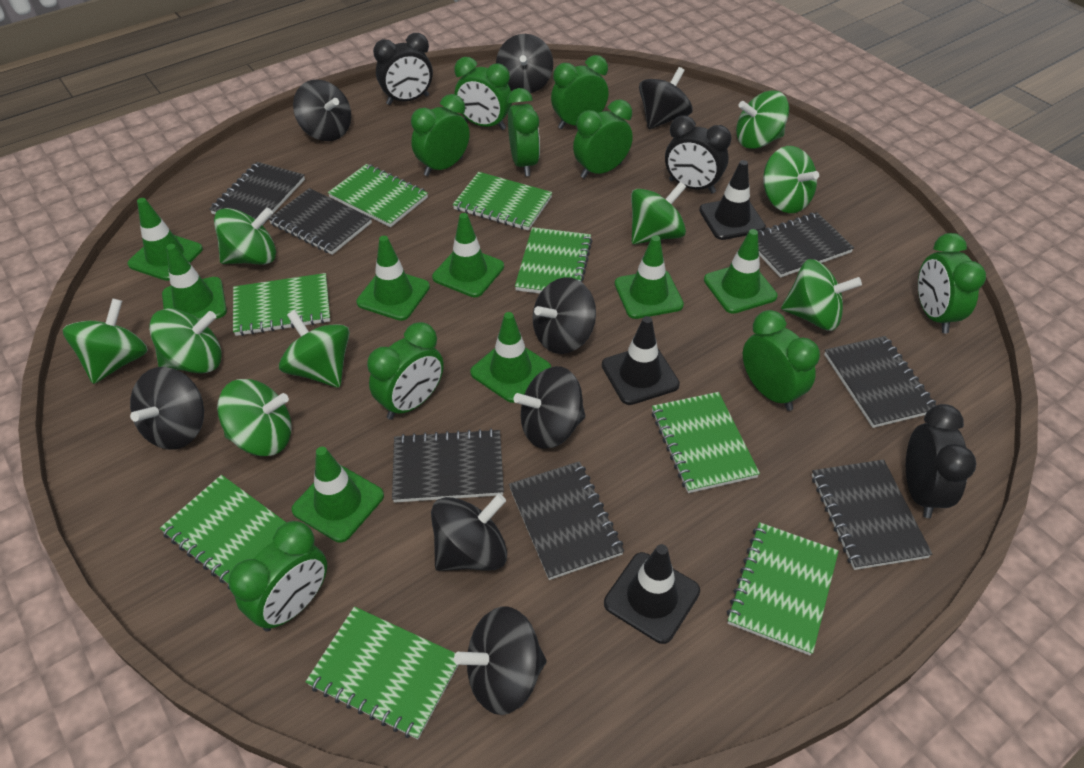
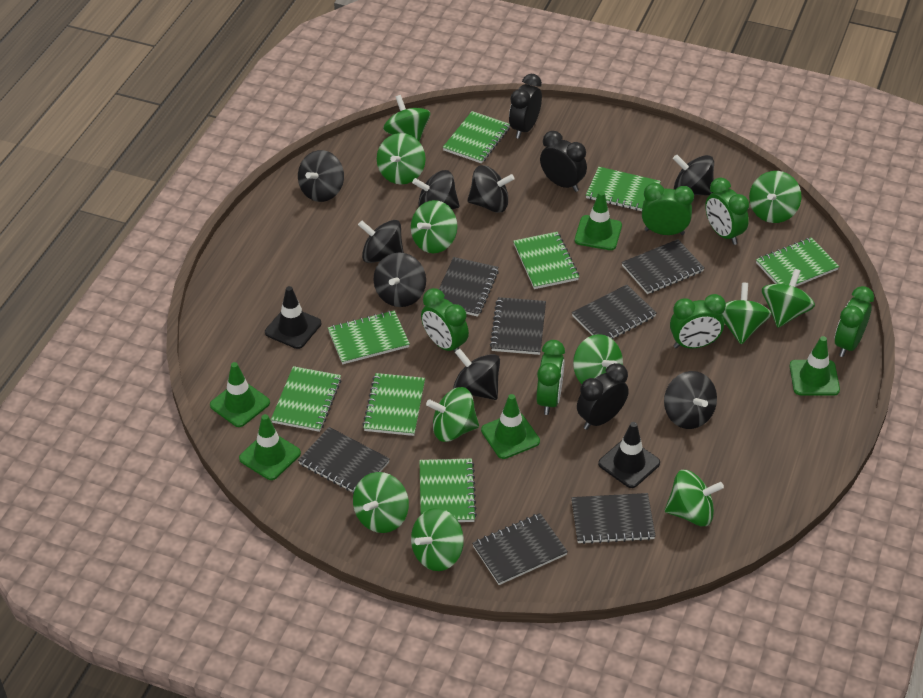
black traffic cone: [602,316,680,405] [604,544,700,644] [699,160,766,240] = 3 -> [265,286,321,349] [598,422,660,488] = 2
green clock: [228,521,327,632] [367,322,444,420] [411,94,470,176] [454,57,512,130] [507,88,540,176] [551,55,609,129] [573,100,633,179] [743,310,820,411] [918,233,986,333] = 9 -> [421,288,469,356] [536,340,565,415] [642,183,694,235] [670,294,726,349] [705,178,749,245] [834,286,874,357] = 6
green spinning top: [63,299,148,384] [149,308,222,374] [214,207,276,265] [217,379,292,456] [279,310,350,388] [631,182,686,244] [736,91,789,149] [763,146,819,213] [781,259,862,331] = 9 -> [353,472,409,533] [377,133,426,185] [383,95,430,142] [411,200,458,253] [411,508,464,571] [426,387,479,442] [573,334,623,384] [665,470,724,526] [722,283,771,344] [749,171,801,223] [762,269,815,328] = 11
green traffic cone: [127,198,203,281] [162,244,227,320] [291,447,384,542] [356,236,430,321] [432,213,504,297] [470,312,551,403] [615,235,684,319] [704,229,778,314] = 8 -> [210,362,270,427] [239,414,301,480] [481,394,540,459] [575,191,622,250] [790,336,840,396] = 5

